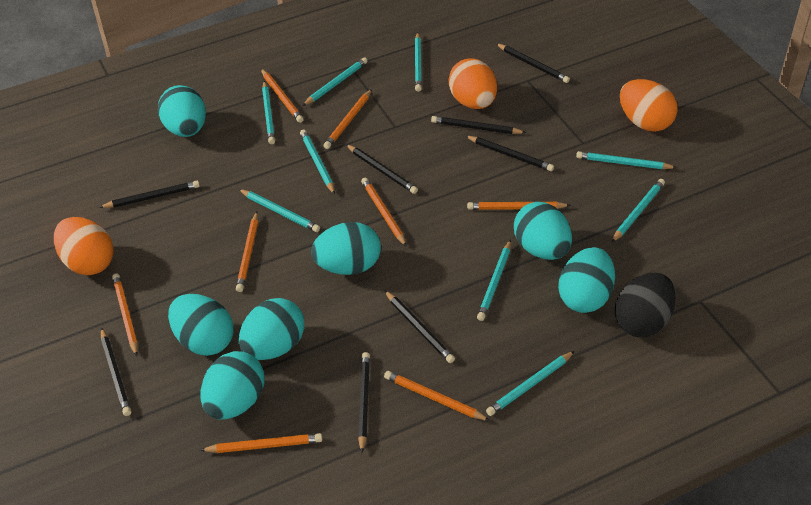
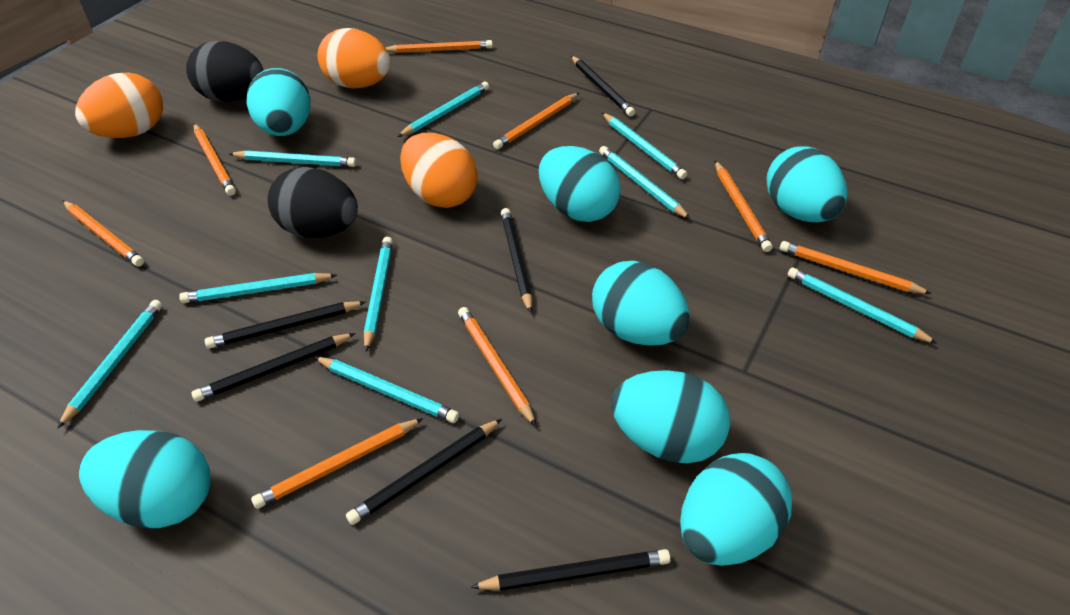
black egg: [615,273,676,337] = 1 -> [186,41,264,102] [267,167,358,238] = 2
black pencil: [99,181,200,208] [101,328,131,416] [346,144,418,194] [358,352,370,453] [384,290,455,363] [431,116,526,134] [465,136,554,171] [496,43,570,83] = 8 -> [191,333,356,402] [205,301,366,349] [346,419,502,525] [470,549,671,591] [501,208,532,313] [571,56,635,116] = 6

